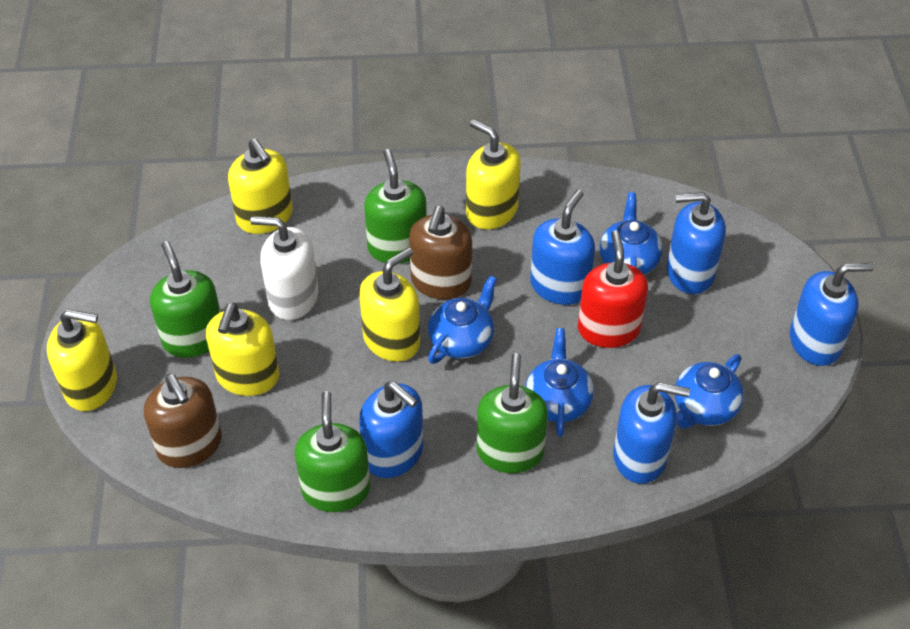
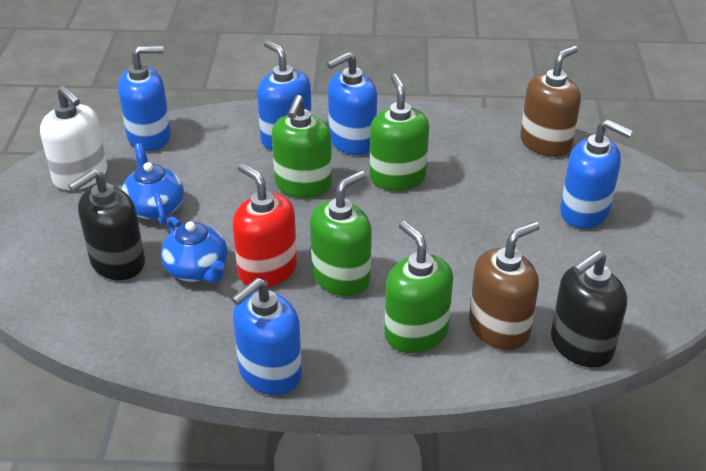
black soap dispenser: none = 0 -> [68,169,145,280] [551,250,627,367] = 2
blue teapot: [428,275,497,364] [526,328,594,437] [599,192,663,275] [674,354,744,428] = 4 -> [122,143,184,225] [161,216,227,284] = 2
yellow soap dispenser: [47,309,117,411] [206,303,279,396] [228,139,293,234] [359,247,420,362] [466,119,521,229] = 5 -> none = 0

